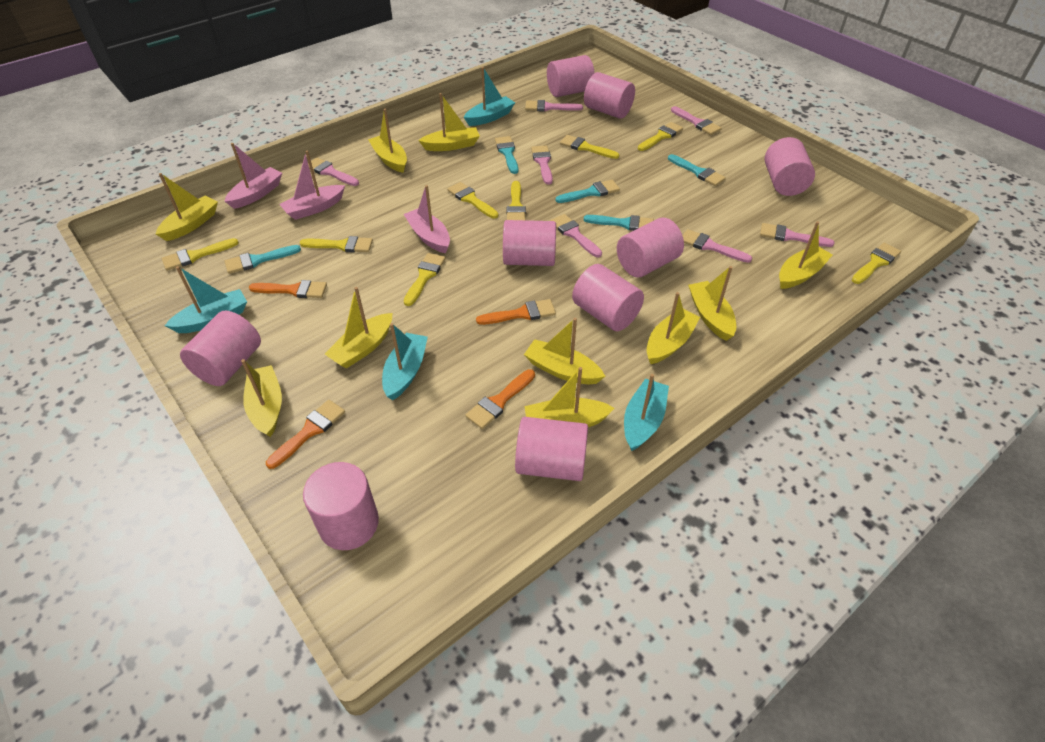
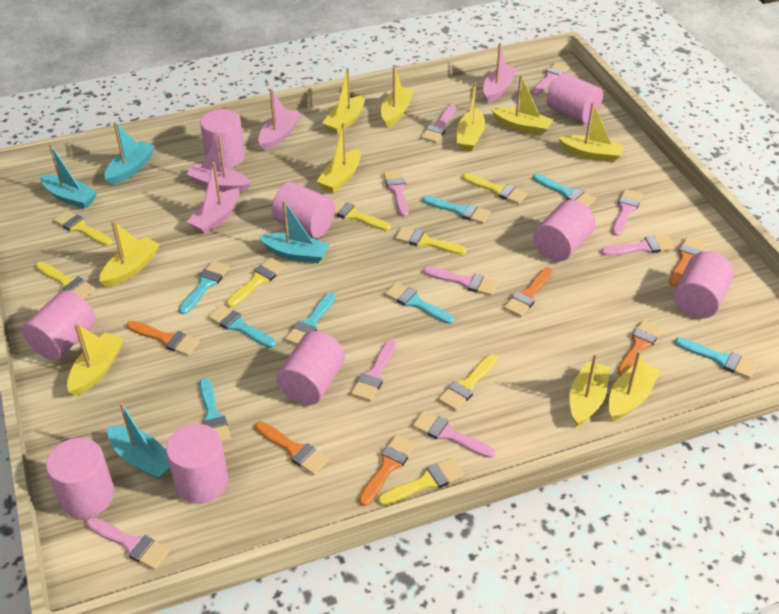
orange brush: [249,280,327,298] [266,400,345,469] [465,369,535,429] [476,299,556,325] = 4 -> [127,321,200,356] [255,421,329,475] [359,434,416,506] [504,267,553,317] [618,319,662,376] [669,236,705,286] = 6
pink boat: [224,143,282,209] [279,151,345,220] [404,185,450,253] = 3 -> [186,135,251,193] [187,162,240,234] [258,89,301,151] [483,43,518,103] = 4
pink brush: [308,158,359,186] [525,100,583,111] [531,145,553,185] [550,214,602,257] [671,106,722,135] [683,229,752,263] [760,223,835,247] = 7 -> [86,517,170,570] [351,340,396,401] [384,170,409,217] [412,410,495,458] [421,105,456,143] [423,267,498,296] [532,62,569,96] [601,235,675,256] [612,189,643,236] = 9
turquoise brush: [225,245,301,274] [495,136,518,174] [555,180,620,203] [584,215,654,231] [668,154,726,186] = 5 -> [179,261,230,315] [200,378,231,442] [208,305,276,348] [285,292,336,345] [385,282,454,324] [422,196,491,224] [533,174,596,207] [675,337,757,379] = 8

